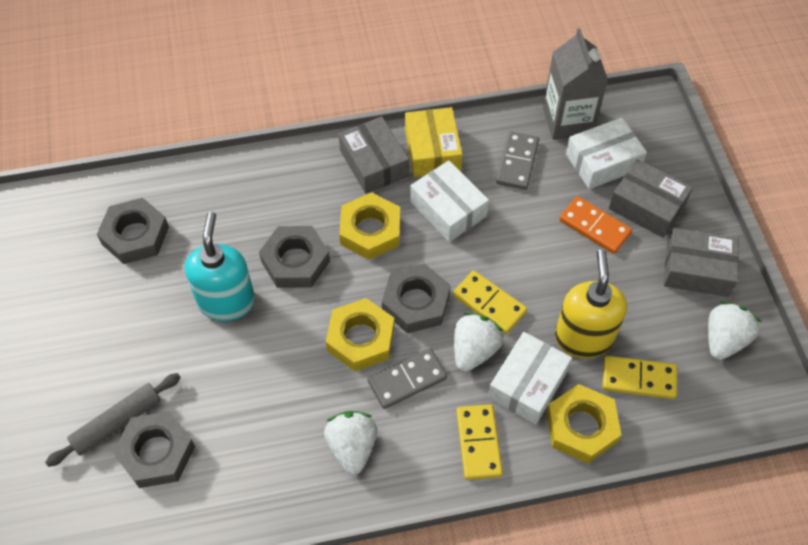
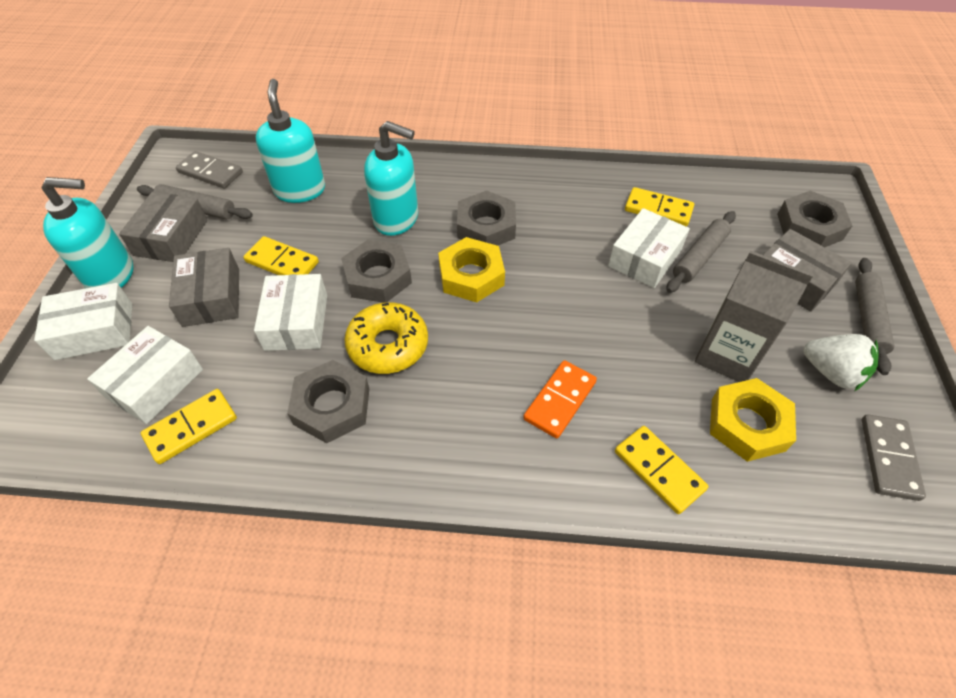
grey rolling pin: [45,373,181,467] = 1 -> [137,184,253,220] [666,211,736,293] [855,258,894,375] = 3
turquoise soap dispenser: [185,212,255,321] = 1 -> [42,177,133,288] [256,79,325,203] [364,121,418,236] = 3
white box: [410,160,489,242] [488,332,572,425] [566,117,647,189] = 3 -> [34,283,132,360] [87,326,203,424] [254,274,327,351] [608,208,690,288] = 4
white strawberry: [324,411,377,475] [454,312,503,372] [708,301,761,360] = 3 -> [803,334,879,391] = 1
yellow box: [405,107,462,177] = 1 -> none = 0
yellow domino: [453,271,527,334] [456,404,503,480] [602,355,677,399] = 3 -> [141,389,237,464] [243,236,319,275] [615,426,708,514] [625,187,694,227] = 4
yellow donut: none = 0 -> [344,302,428,374] = 1
yellow nut: [326,298,394,371] [339,192,400,260] [547,384,621,463] = 3 -> [438,237,505,302] [710,378,796,462] = 2
yellow soap dispenser: [555,249,627,358] = 1 -> none = 0

